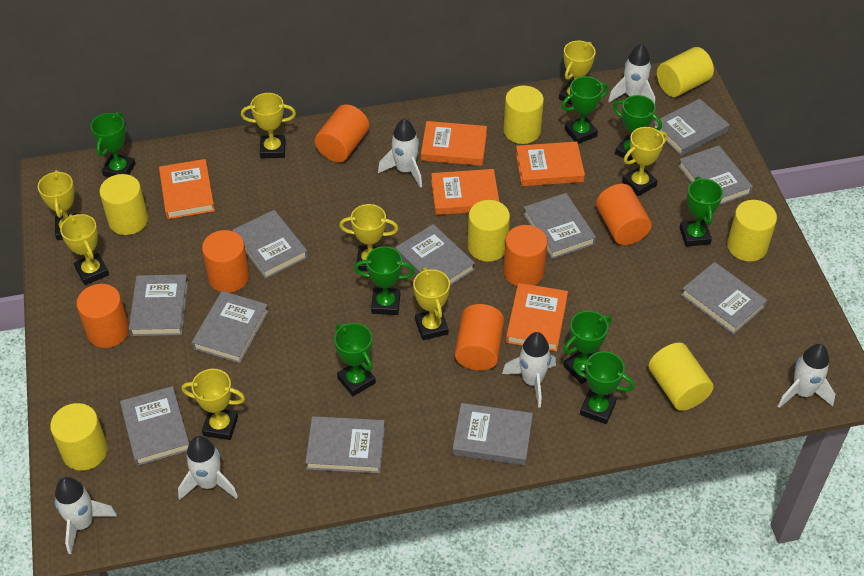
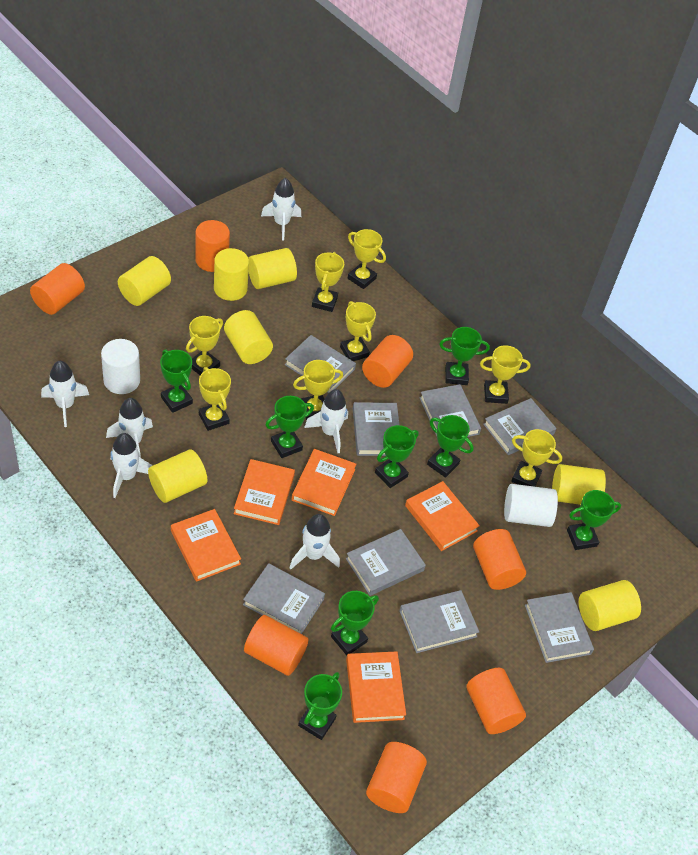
grey book: [120,386,189,466] [129,275,188,336] [192,291,269,363] [232,210,308,279] [305,416,385,474] [395,224,475,286] [452,403,533,465] [523,193,596,259] [653,99,729,156] [678,145,753,205] [681,262,767,335] = 11 -> [243,563,325,634] [285,335,356,393] [346,529,426,596] [353,402,399,456] [400,590,479,653] [420,384,481,437] [483,398,556,455] [525,592,594,663] = 8
orange cylinder: [76,284,129,348] [202,230,249,293] [315,104,369,162] [455,304,504,370] [503,225,547,286] [596,184,652,245] = 6 -> [30,263,85,315] [195,220,230,272] [244,615,308,676] [362,335,413,388] [366,742,427,813] [466,668,526,734] [473,529,526,590] = 7
white cylinder: none = 0 -> [101,339,140,394] [504,484,558,527] = 2

